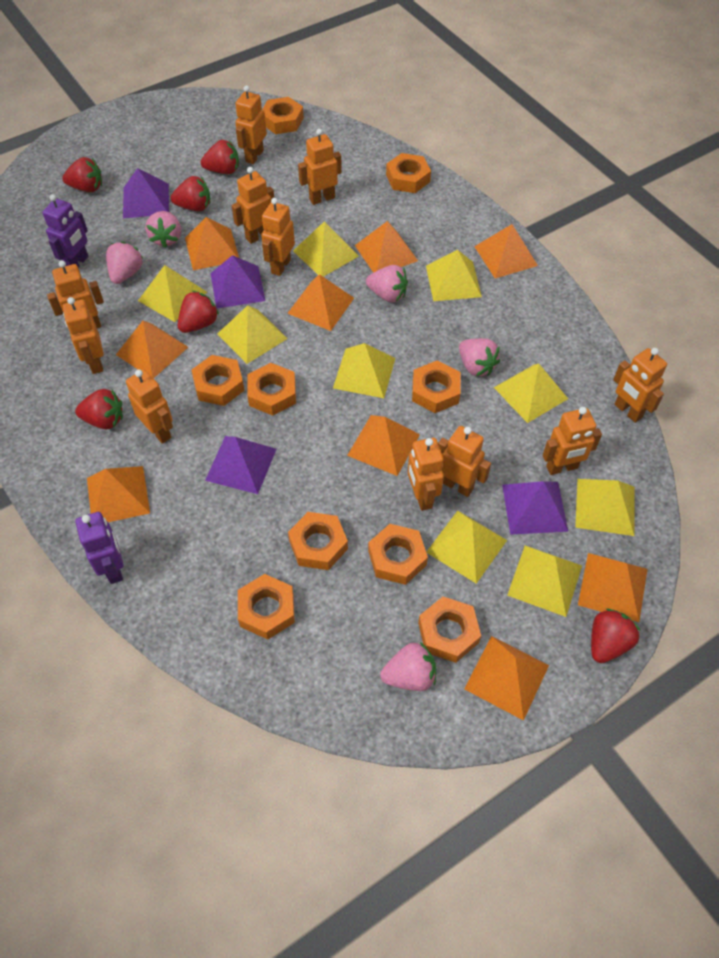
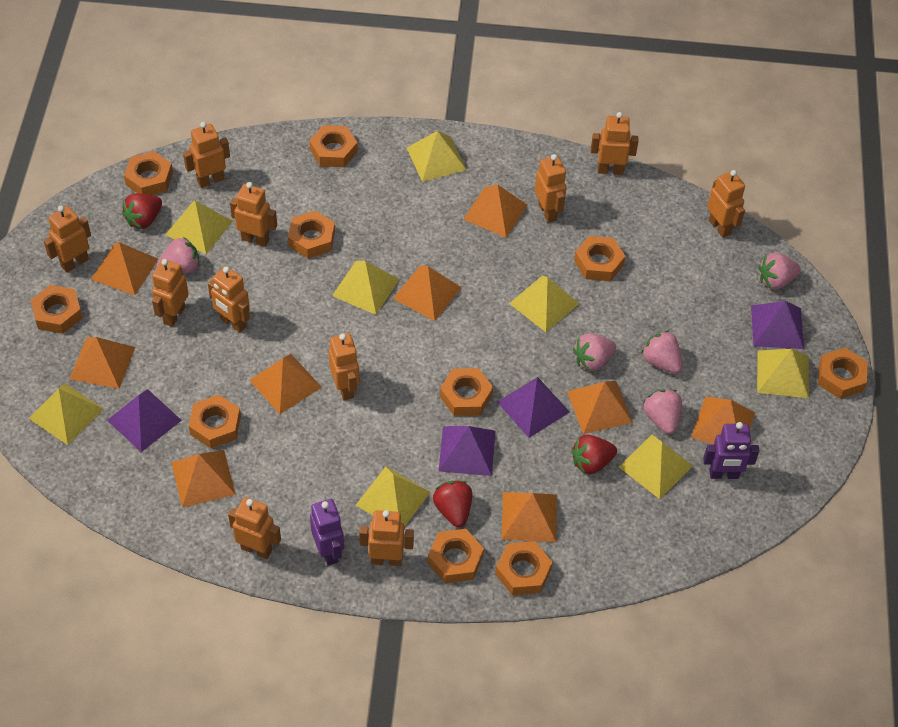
orange nut: [191,355,245,406] [238,574,295,640] [247,363,296,416] [262,97,304,134] [288,512,348,570] [368,524,428,585] [386,153,431,193] [412,360,461,413] [418,597,481,663] = 9 -> [31,285,83,334] [124,151,173,195] [189,395,241,448] [288,211,335,259] [309,125,358,167] [428,529,484,583] [440,368,493,416] [495,541,553,595] [574,236,626,281] [818,348,868,399] = 10
red strawberry: [62,157,102,192] [75,389,123,429] [171,176,210,211] [178,291,219,333] [201,140,239,174] [591,609,641,663] = 6 -> [122,194,162,229] [433,480,473,527] [572,435,617,474] = 3
yellow pyramid: [138,265,207,322] [217,305,288,364] [293,221,359,277] [333,343,395,398] [426,250,482,301] [426,511,507,584] [494,364,568,423] [507,546,582,617] [575,479,635,536] = 9 -> [29,383,104,445] [165,201,233,254] [332,261,399,315] [356,467,430,527] [407,131,467,182] [509,275,579,332] [619,435,693,499] [757,349,809,398] = 8

